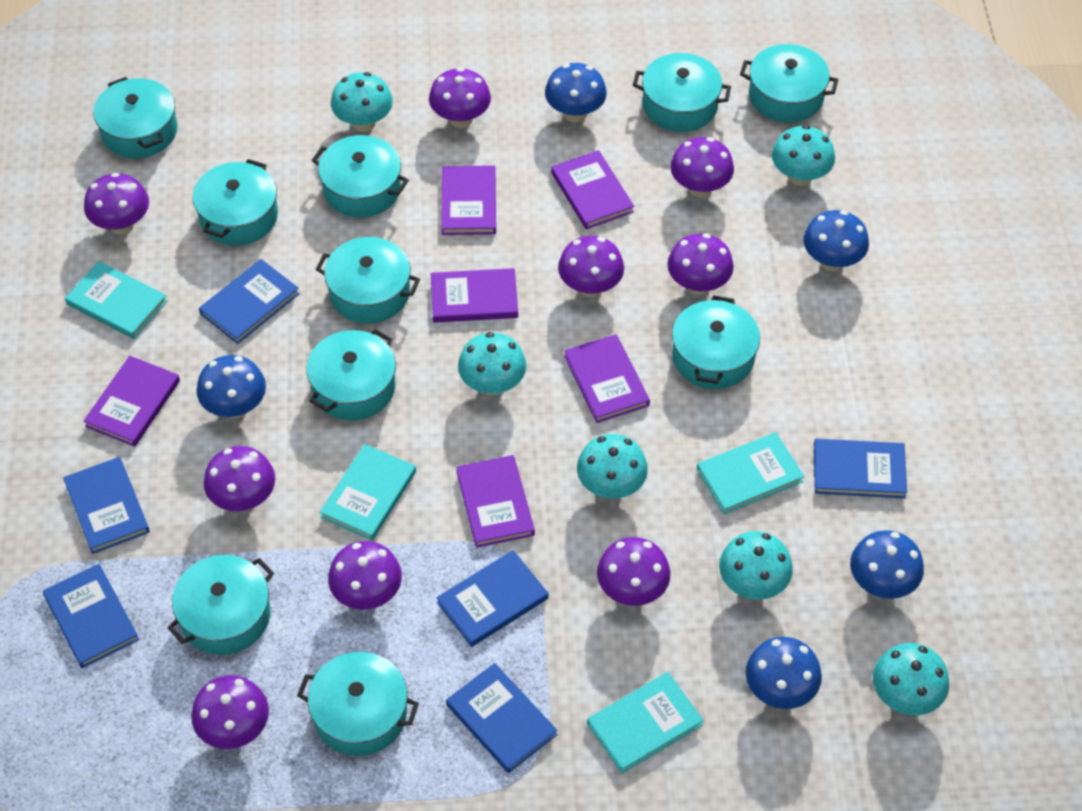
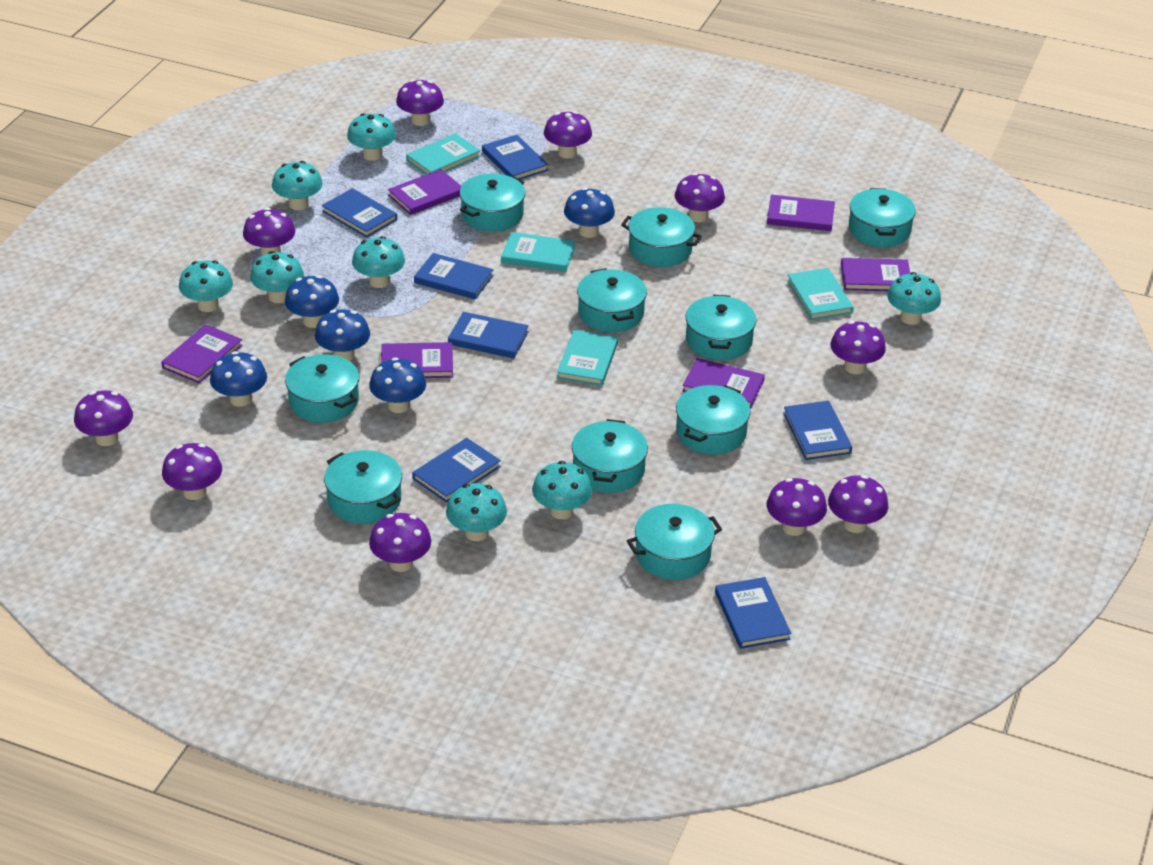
blue book: [43,564,139,668] [63,457,150,554] [199,259,300,344] [436,550,548,647] [446,663,557,773] [814,439,907,498] = 6 -> [322,188,397,237] [412,438,501,503] [414,253,494,299] [448,312,529,358] [482,135,548,179] [715,577,791,649] [783,401,852,460] = 7
purple mushroom: [84,173,149,234] [191,675,269,749] [204,446,275,511] [328,541,402,610] [429,67,491,128] [558,236,624,297] [597,537,670,606] [667,234,734,295] [670,137,734,197] = 9 -> [74,391,133,446] [162,443,222,500] [243,208,295,256] [369,513,431,572] [396,79,444,126] [544,111,592,159] [675,173,725,222] [767,478,827,536] [828,475,888,533] [830,321,886,374] = 10
turquoise mushroom: [331,72,393,132] [458,332,527,396] [577,434,648,499] [719,531,793,600] [772,125,835,186] [873,643,949,715] = 6 -> [179,261,233,312] [250,251,304,303] [272,161,323,210] [347,113,396,161] [352,236,405,288] [446,483,507,541] [532,461,592,519] [887,272,941,325] = 8

